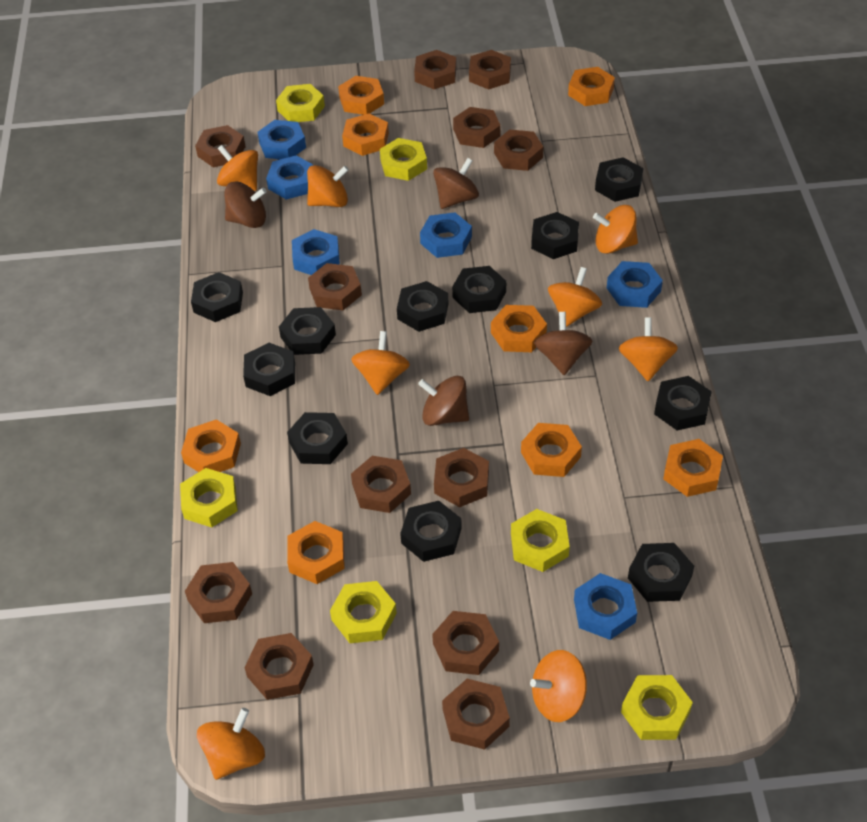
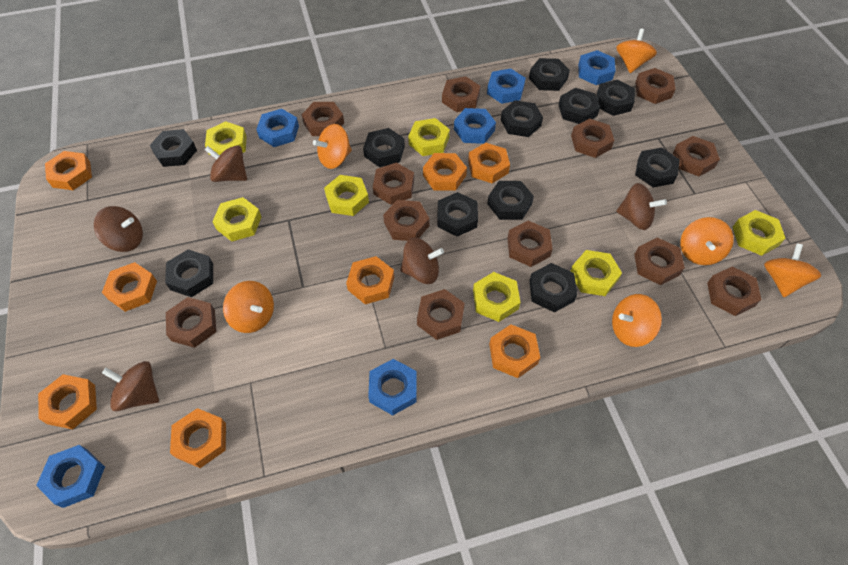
brown spinning top: [224,182,267,228] [418,376,469,426] [433,158,479,209] [534,312,592,375] = 4 -> [94,206,143,252] [102,361,159,411] [205,145,247,182] [400,237,444,284] [616,183,667,230] = 5
orange spinning top: [197,708,265,780] [217,145,258,191] [307,165,349,207] [351,331,410,395] [530,650,587,722] [548,267,602,327] [593,205,638,254] [619,317,678,381] = 8 -> [223,281,274,333] [313,124,352,169] [612,294,662,347] [616,28,657,73] [680,217,734,265] [764,243,821,297] = 6
yellow nut: [180,468,238,527] [276,84,325,122] [330,581,397,643] [380,138,427,181] [511,509,570,572] [621,675,693,740] = 6 -> [205,121,247,156] [212,197,261,242] [324,175,369,216] [408,118,450,156] [473,272,521,322] [571,250,622,296] [733,210,786,256] = 7

